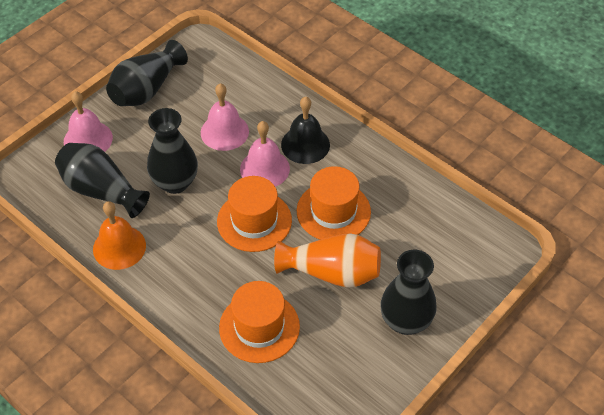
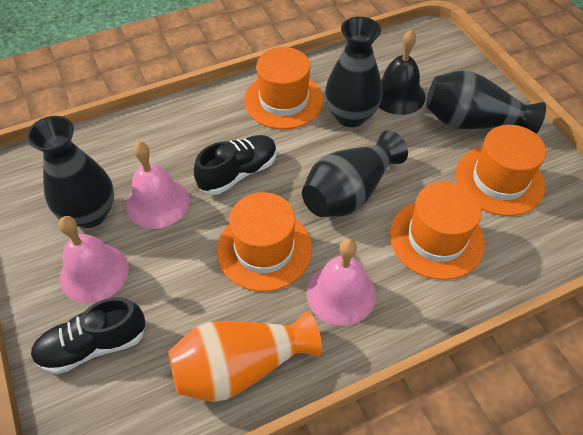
black shoe: none = 0 -> [31,297,146,374] [194,135,277,195] = 2
orange bell: [93,201,146,270] = 1 -> none = 0
orange hat: [217,176,292,252] [219,281,300,363] [297,166,371,240] = 3 -> [217,192,312,292] [244,47,323,129] [390,182,485,280] [455,125,546,216] = 4

